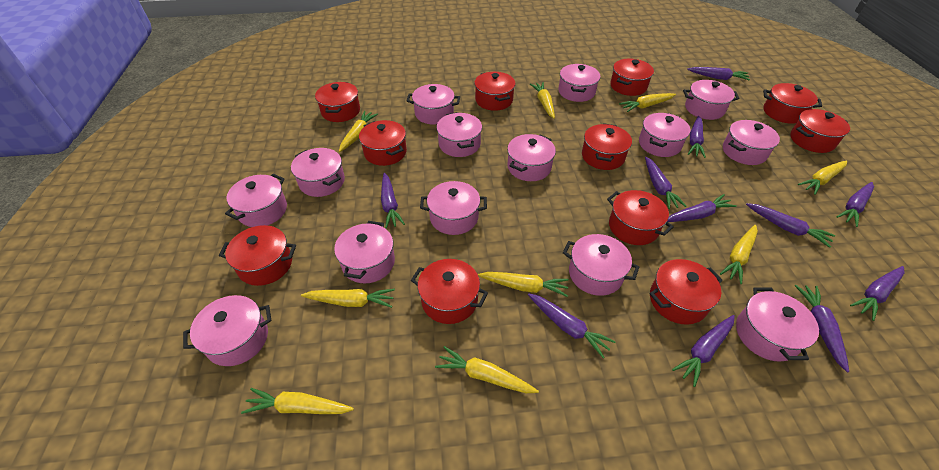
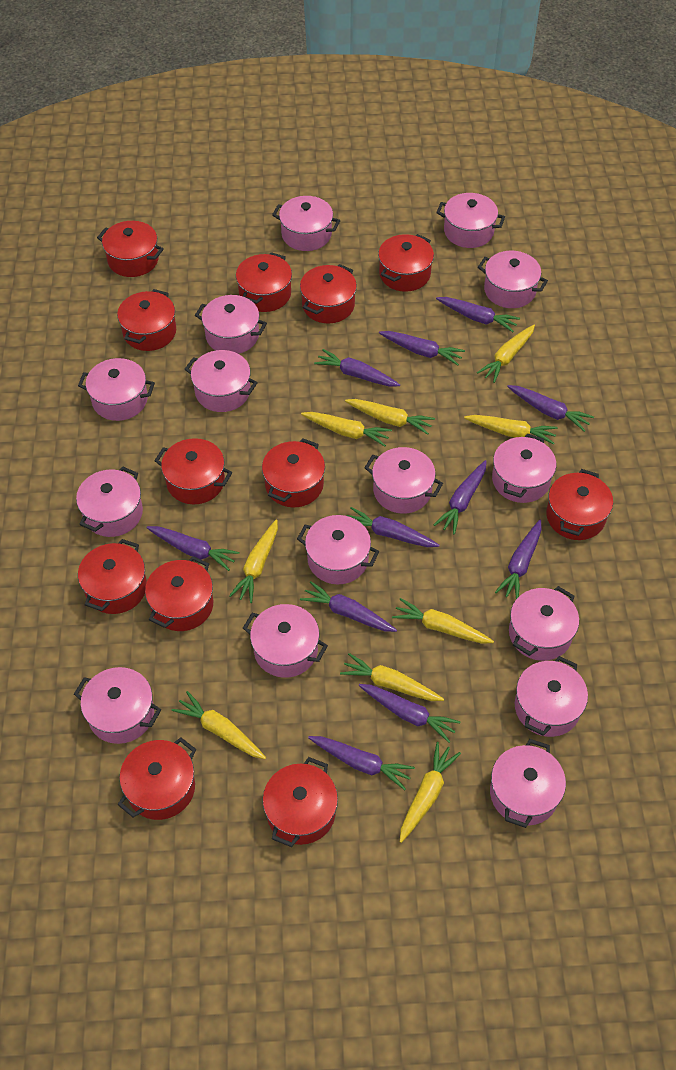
pink pot: [183,295,272,366] [225,174,287,227] [291,148,345,197] [334,221,395,283] [406,84,460,124] [420,181,487,235] [436,112,482,157] [507,134,556,181] [558,64,600,102] [563,234,639,296] [639,113,690,157] [683,80,740,120] [723,120,780,165] [736,287,819,362] = 14 -> [74,667,161,744] [76,467,143,537] [78,358,155,421] [185,350,258,412] [195,295,267,354] [243,604,328,678] [272,196,340,251] [297,515,380,584] [364,447,443,514] [436,193,505,248] [478,251,548,308] [490,739,566,828] [492,434,556,503] [509,586,579,661] [515,656,588,737] = 15
red pot: [219,225,296,286] [315,82,360,122] [359,120,407,166] [411,259,488,324] [474,72,516,111] [582,123,632,170] [607,190,674,245] [610,59,654,96] [650,259,723,325] [763,83,822,124] [790,109,850,153] = 11 -> [78,539,147,614] [97,221,164,277] [117,289,176,351] [117,738,196,820] [145,556,213,631] [155,438,232,505] [236,252,292,312] [262,438,325,507] [263,757,338,847] [300,264,357,324] [378,234,434,292] [546,469,613,540] = 12

